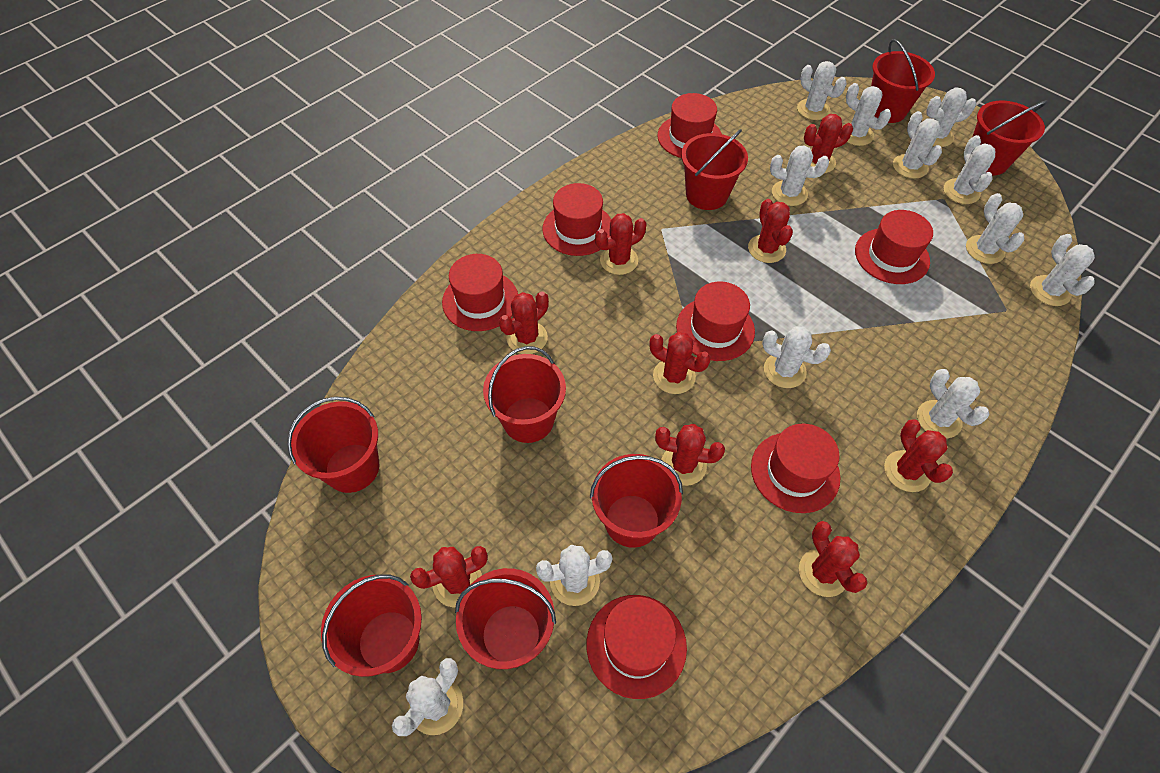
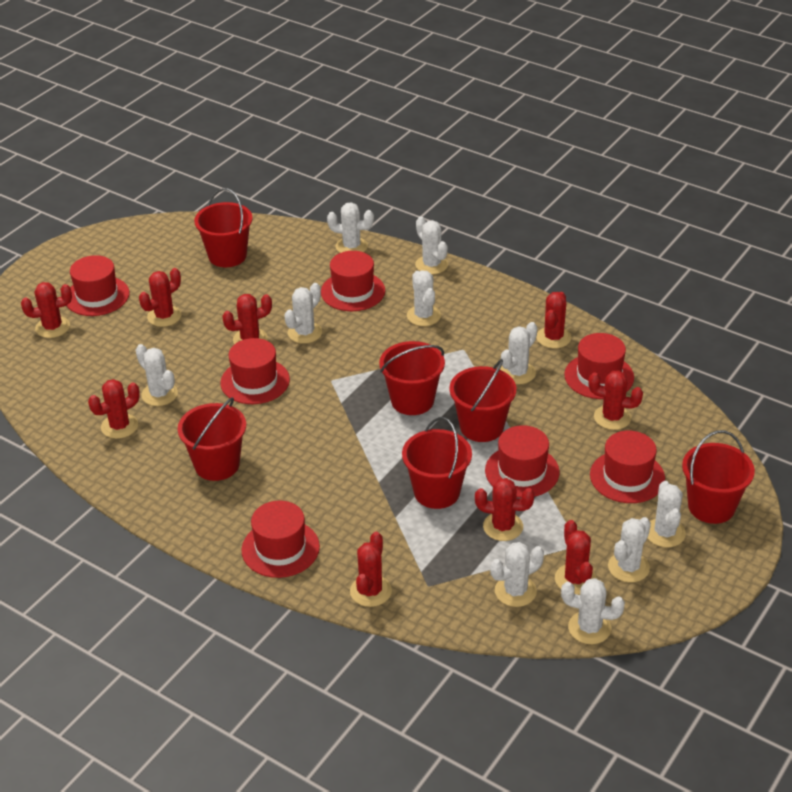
red bucket: [287,397,379,493] [321,574,422,677] [455,568,556,669] [483,346,566,443] [590,454,683,548] [681,129,748,210] [871,39,935,123] [972,100,1048,176] = 8 -> [178,397,246,481] [194,188,253,267] [379,341,445,415] [402,417,472,509] [449,359,516,442] [682,430,755,524] = 6
white cactus: [392,658,463,736] [536,545,612,606] [762,326,831,388] [770,145,829,206] [797,61,847,120] [842,83,891,146] [893,111,942,179] [917,369,989,439] [926,88,976,147] [943,135,996,204] [966,193,1025,264] [1030,234,1095,306] = 12 -> [136,344,178,406] [284,283,322,344] [327,202,374,253] [407,270,441,326] [415,216,448,275] [490,542,544,607] [500,322,538,384] [561,578,625,644] [608,517,651,583] [648,481,686,548] = 10

